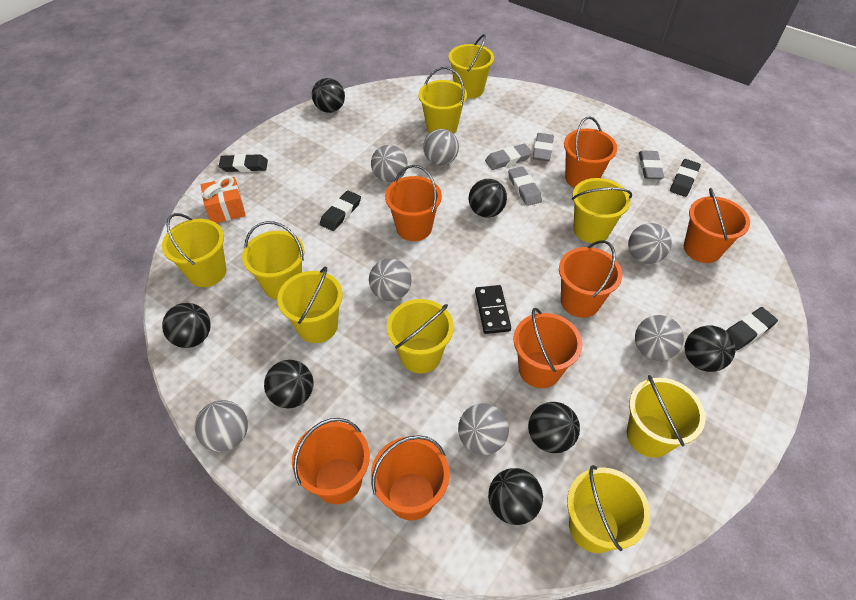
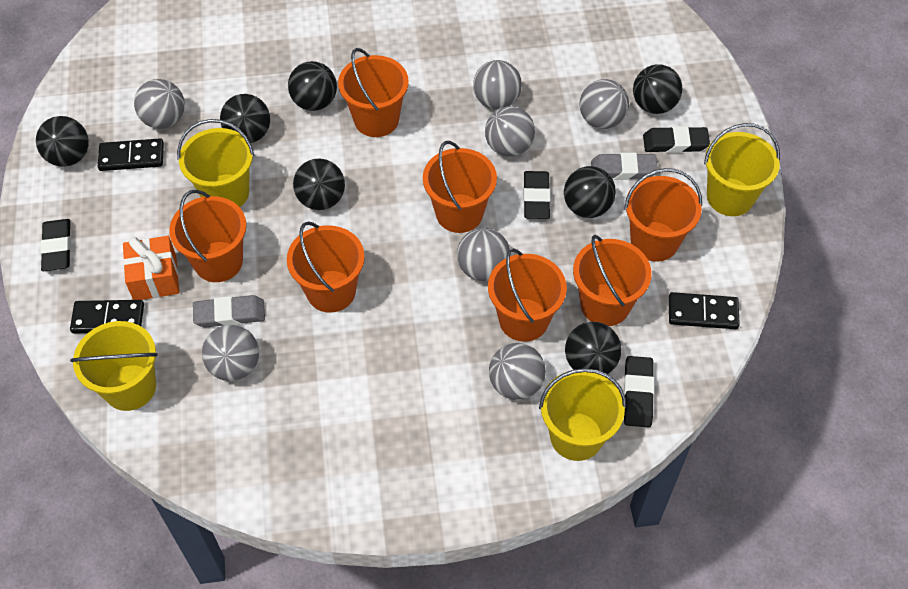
black domino: [475,285,511,334] = 1 -> [70,300,144,333] [98,138,164,171] [669,292,740,329] = 3
grey eraser: [485,144,532,170] [508,166,542,206] [533,133,554,161] [639,150,664,179] = 4 -> [193,295,265,328] [591,153,658,180] = 2
yellow bucket: [162,213,226,287] [242,221,305,300] [277,266,343,343] [387,299,454,373] [418,67,467,134] [448,34,494,99] [567,465,650,553] [572,178,632,243] [627,375,705,458] = 9 -> [70,321,158,411] [177,119,254,207] [539,368,626,461] [704,123,780,216] = 4

